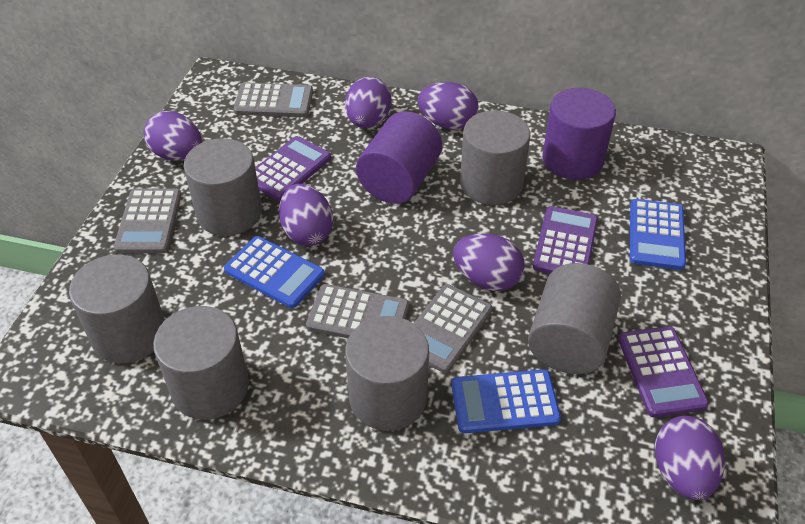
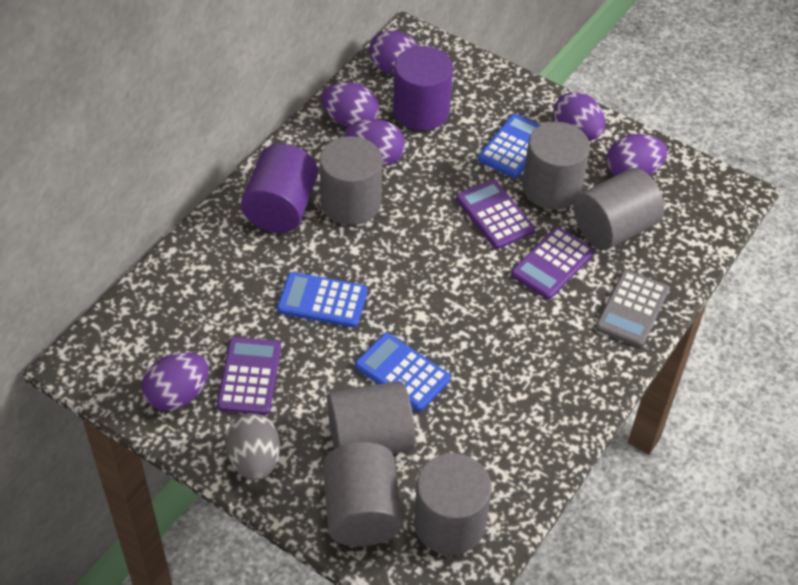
grey calculator: [114,188,181,253] [234,83,313,117] [306,284,409,338] [414,284,492,373] = 4 -> [596,270,669,347] = 1
grey egg: none = 0 -> [225,413,280,480] = 1

